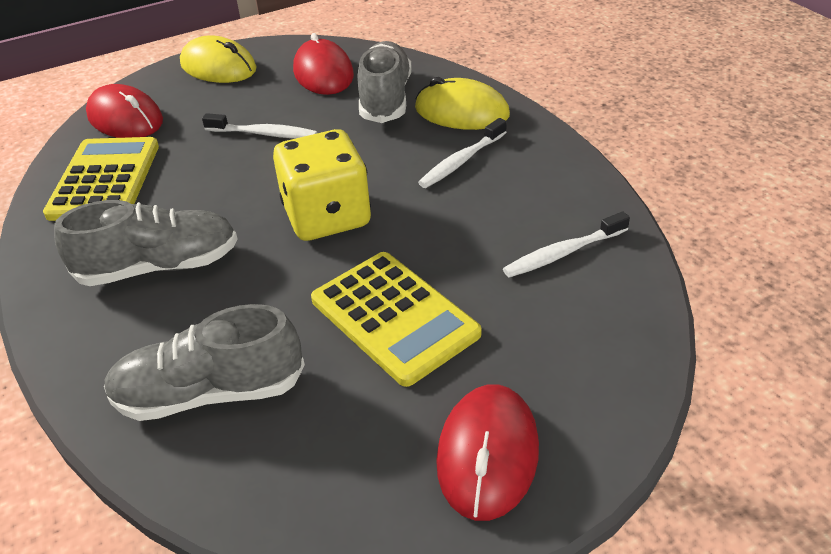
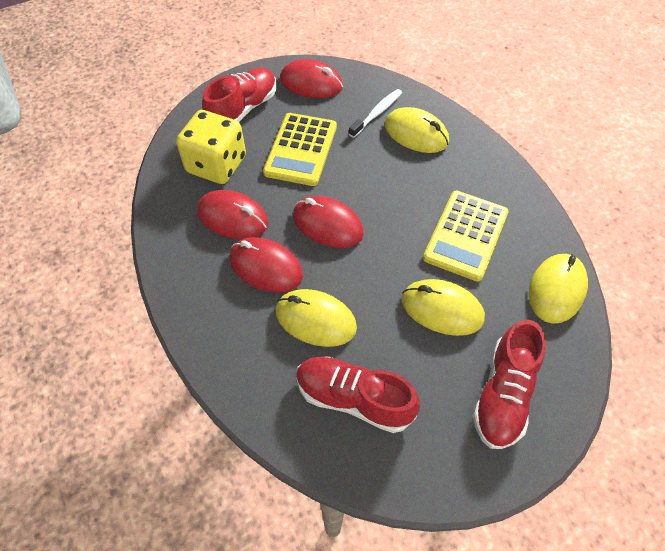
grey shoe: [54,200,238,286] [104,304,305,421] [357,41,412,123] = 3 -> none = 0
red mouse: [86,84,163,138] [293,33,354,95] [436,384,539,521] = 3 -> [197,190,268,239] [229,237,303,293] [280,59,343,98] [293,196,364,248] = 4
red shoe: none = 0 -> [202,67,276,122] [296,356,420,433] [473,320,546,449] = 3
white toothbrush: [202,113,317,139] [418,118,507,188] [503,212,630,278] = 3 -> [349,89,402,138] = 1
yellow mouse: [180,35,257,83] [415,77,510,130] = 2 -> [276,289,357,347] [385,107,449,153] [402,279,485,336] [529,254,588,324] = 4

